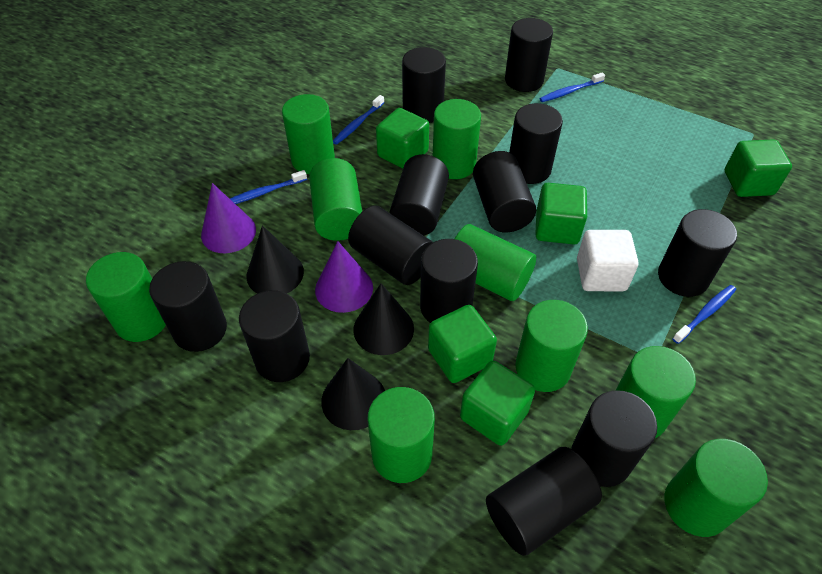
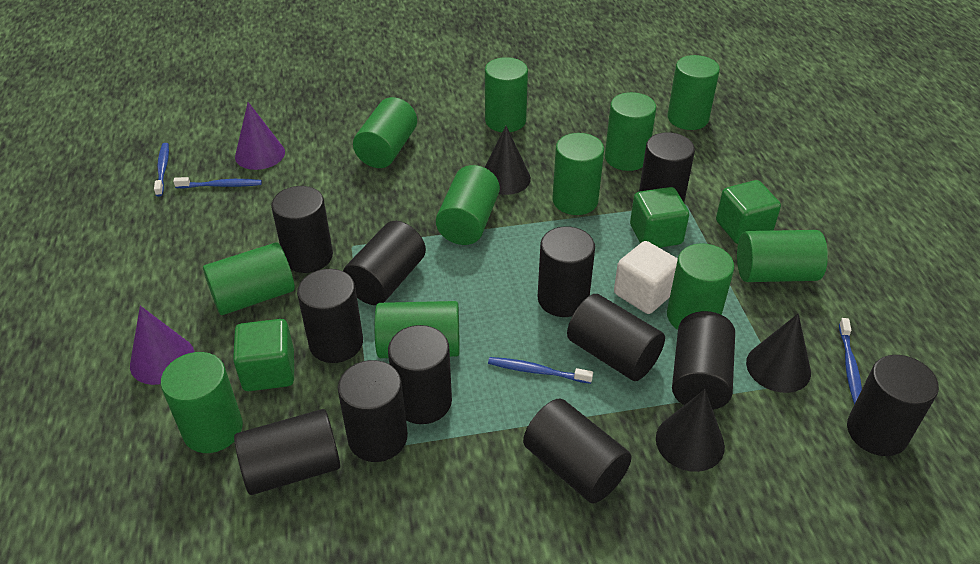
green cube: [376,108,429,169] [428,305,497,383] [460,361,535,446] [535,183,587,245] [725,139,792,197] = 5 -> [233,319,294,391] [630,187,689,248] [716,180,781,244] = 3
green cylinder: [86,252,166,342] [282,94,335,174] [309,158,362,241] [368,387,435,483] [433,99,481,179] [455,224,536,301] [515,300,588,392] [616,346,696,438] [664,439,768,537] = 9 -> [161,352,243,453] [203,243,295,315] [353,97,417,168] [374,301,460,358] [436,165,500,245] [485,57,528,132] [552,133,604,215] [605,92,656,171] [667,243,734,330] [668,55,720,130] [737,230,828,282] = 11

